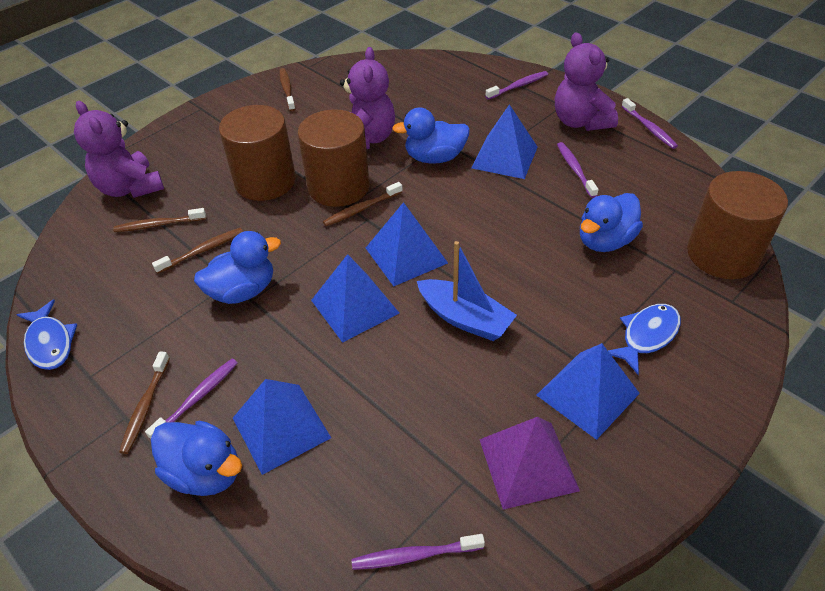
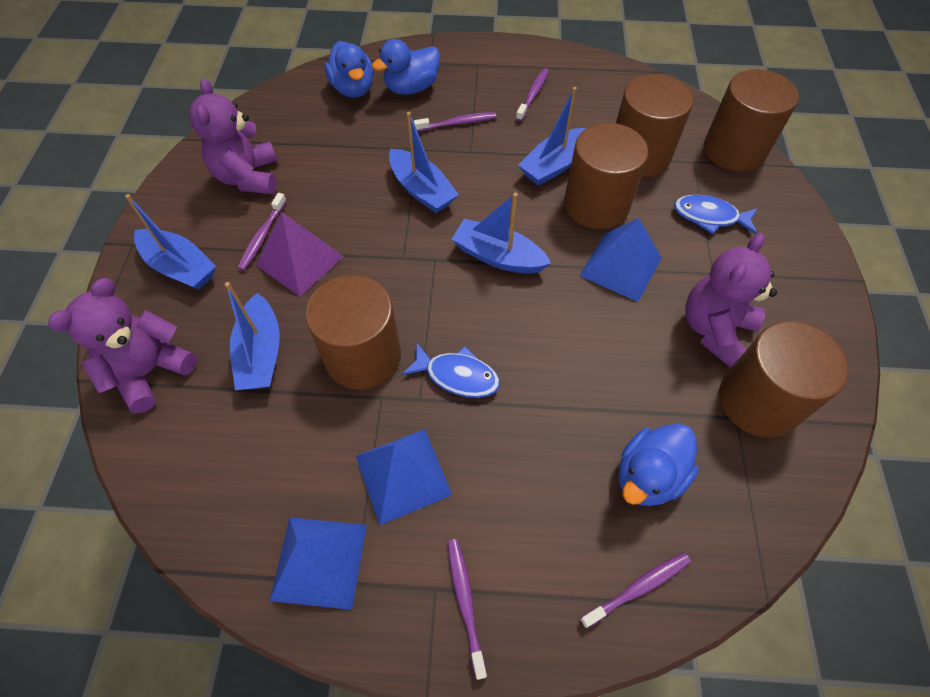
blue boat: [417,241,517,341] = 1 -> [125,194,216,290] [225,282,280,390] [389,112,459,213] [452,193,551,274] [518,87,586,186] = 5
blue duck: [151,420,242,496] [194,231,281,304] [392,107,470,164] [580,193,643,252] = 4 -> [325,41,374,98] [372,39,440,95] [619,423,699,506] = 3
blue pyramid: [233,379,331,475] [311,254,399,343] [366,202,448,286] [472,104,538,179] [537,343,640,440] = 5 -> [270,517,367,610] [356,429,452,525] [579,218,662,302] = 3
brown cylinder: [219,105,296,201] [298,109,370,207] [687,171,788,279] = 3 -> [306,275,401,390] [564,123,649,229] [616,74,693,177] [704,69,799,172] [719,321,849,438] = 5
brown toothbrush: [113,208,206,232] [119,351,170,454] [152,228,243,274] [279,68,295,111] [323,182,403,227] = 5 -> none = 0

